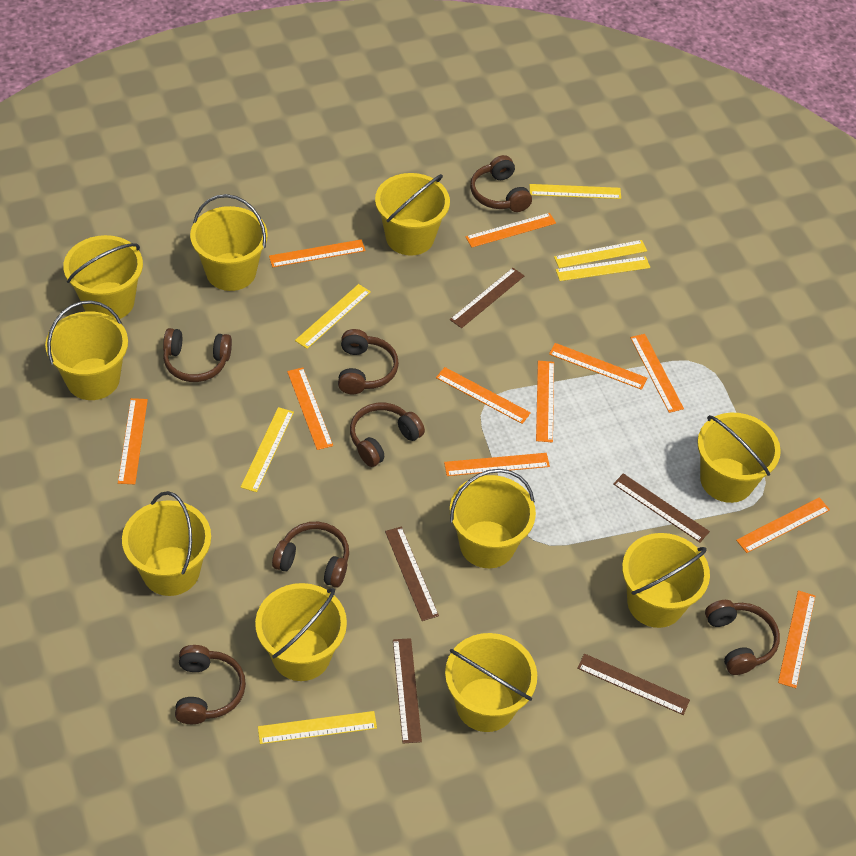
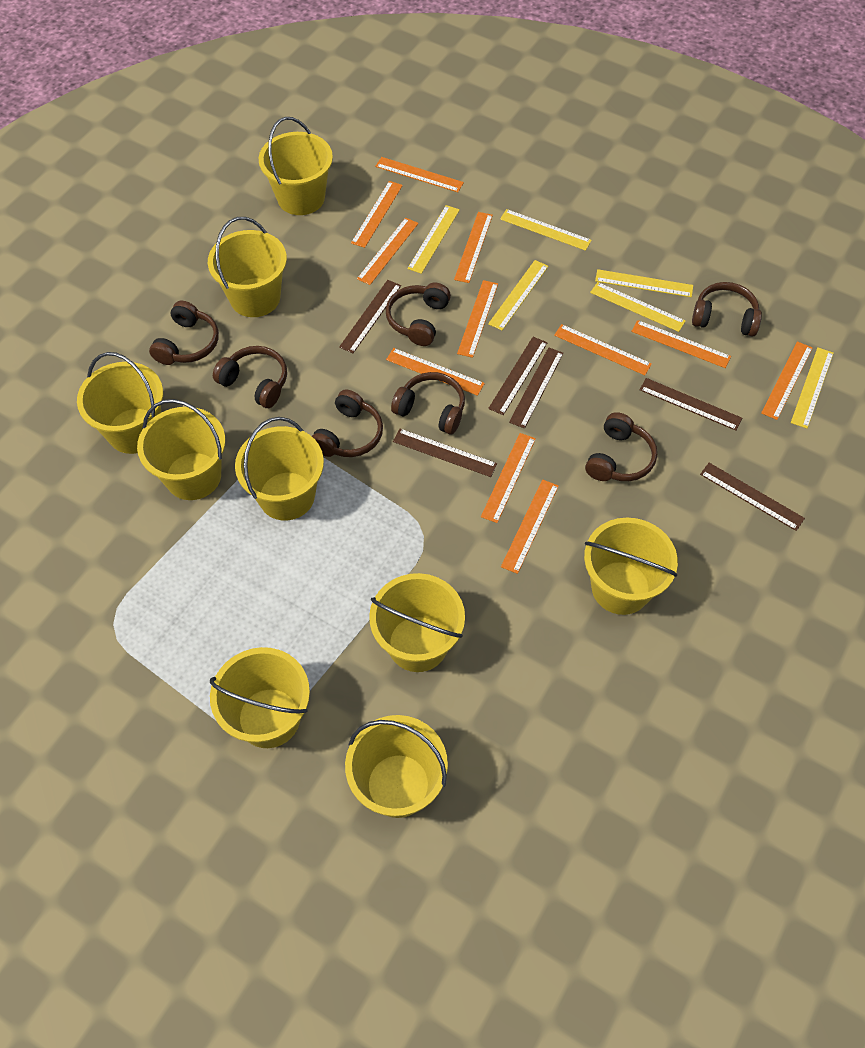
brown ruler: [385,527,439,621] [393,638,422,743] [450,268,524,328] [577,654,690,715] [613,473,710,542] = 5 -> [339,280,401,353] [393,429,497,477] [488,337,548,415] [509,347,564,429] [640,378,742,430] [700,463,805,531] = 6
yellow bucket: [45,300,128,400] [63,235,143,319] [122,491,211,596] [190,194,268,291] [255,583,347,681] [375,173,450,256] [445,633,537,732] [450,469,536,568] [622,533,710,628] [697,413,781,503] = 10 -> [77,352,163,454] [137,399,225,500] [208,217,287,317] [210,647,310,748] [235,417,324,520] [259,117,333,215] [345,715,448,818] [369,573,465,672] [584,518,678,615] = 9

